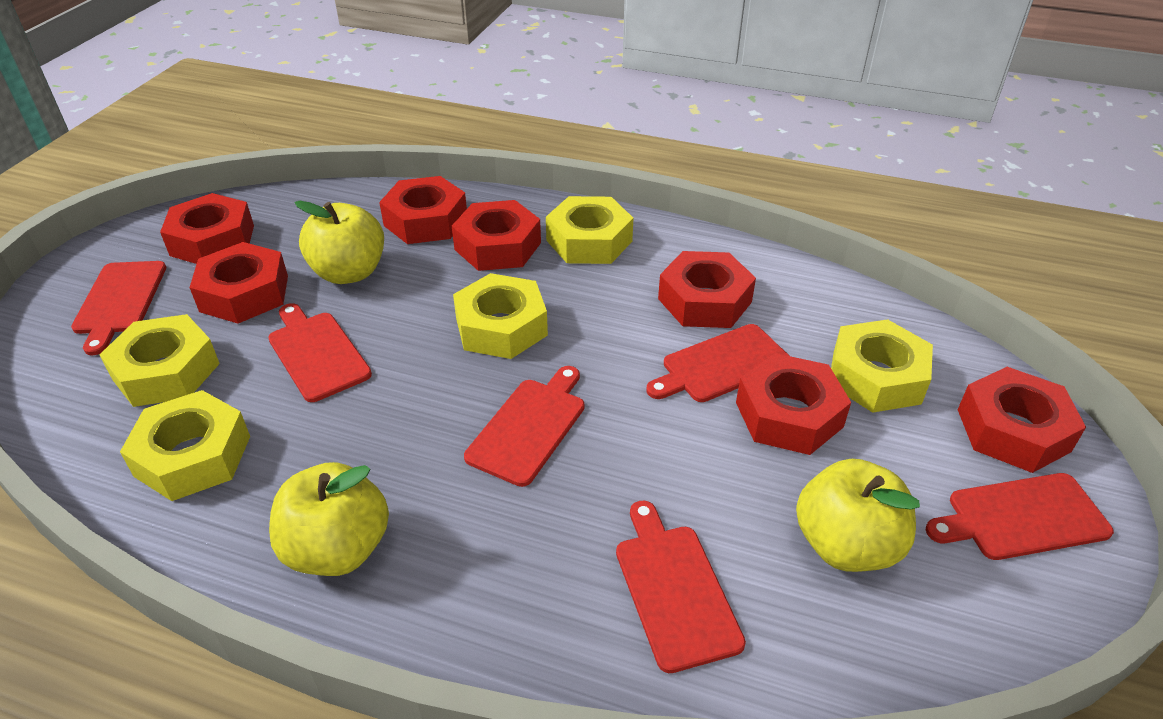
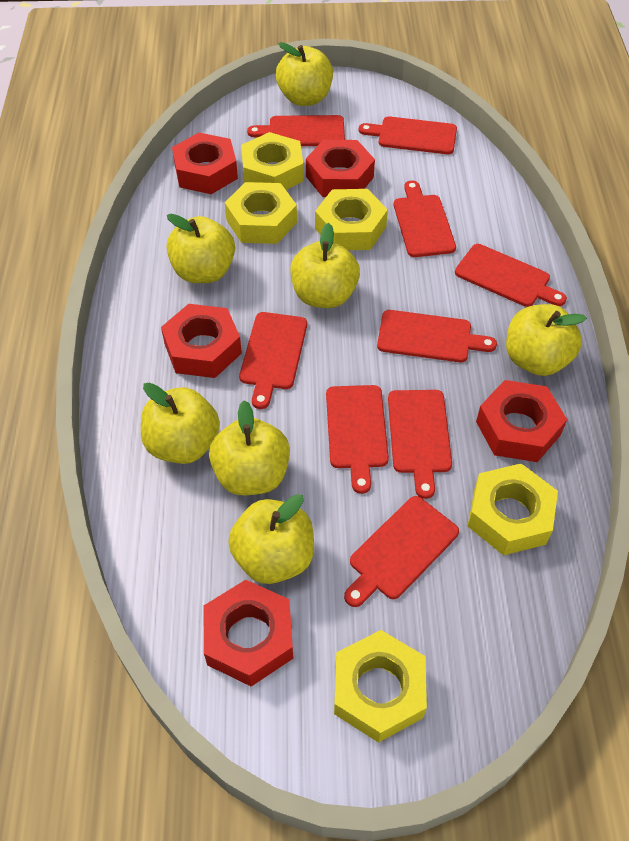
red cutting board: [71,261,166,355] [268,303,372,402] [464,366,584,487] [616,500,746,673] [646,324,789,402] [926,473,1114,560] = 6 -> [239,312,307,409] [247,115,345,146] [326,385,389,494] [344,496,459,607] [359,116,457,154] [377,310,497,362] [388,390,452,499] [394,180,456,257] [455,244,567,307] = 9
red nut: [160,193,254,264] [190,242,288,324] [379,176,467,244] [452,200,541,271] [658,251,756,328] [736,353,851,455] [958,367,1086,473] = 7 -> [161,304,242,378] [172,133,238,194] [203,580,293,686] [306,140,375,197] [476,380,567,462] = 5
yellow apple: [269,462,389,576] [295,201,384,284] [796,459,920,572] = 3 -> [141,383,220,464] [166,214,235,283] [209,400,290,495] [228,494,314,584] [276,42,333,106] [290,223,360,308] [506,304,587,376] = 7

